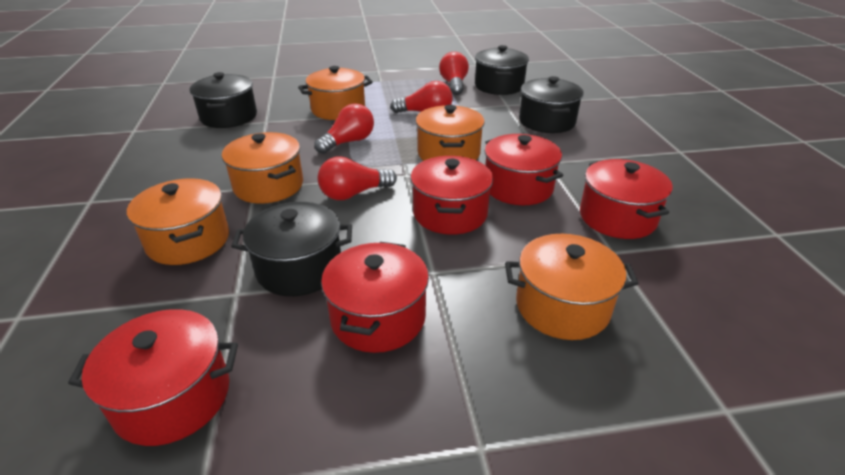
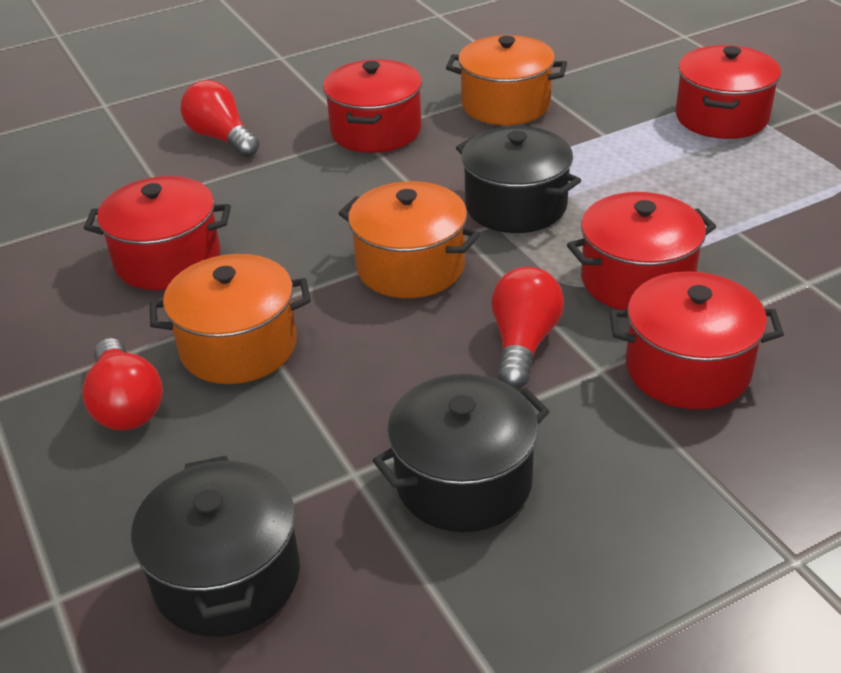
black pot: [190,72,257,128] [231,202,352,296] [475,45,529,95] [519,76,584,133] = 4 -> [131,456,300,637] [373,374,550,532] [456,126,581,233] = 3
orange pot: [127,178,229,265] [222,132,303,204] [298,66,373,120] [416,105,485,161] [505,234,639,340] = 5 -> [150,254,311,384] [338,181,480,298] [446,35,567,125] = 3
red light bulb: [314,103,374,154] [318,156,397,200] [390,81,453,113] [439,52,469,95] = 4 -> [82,338,163,430] [181,80,260,157] [491,267,564,389] = 3

